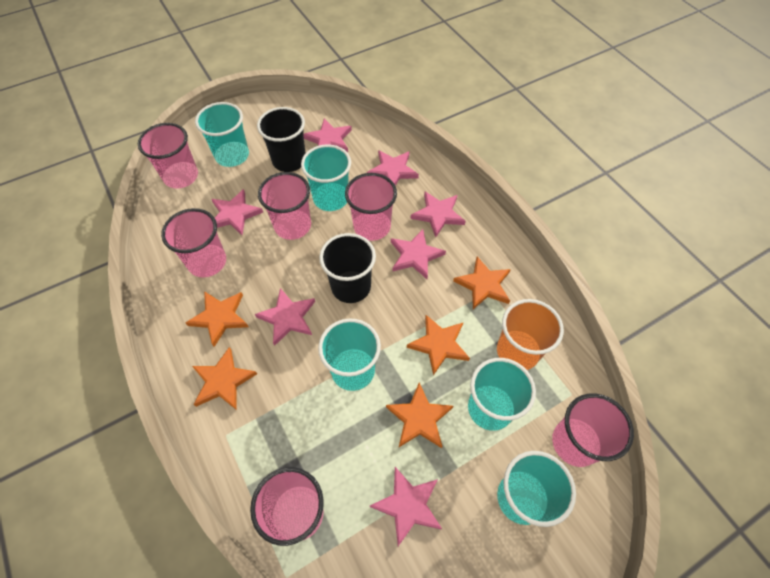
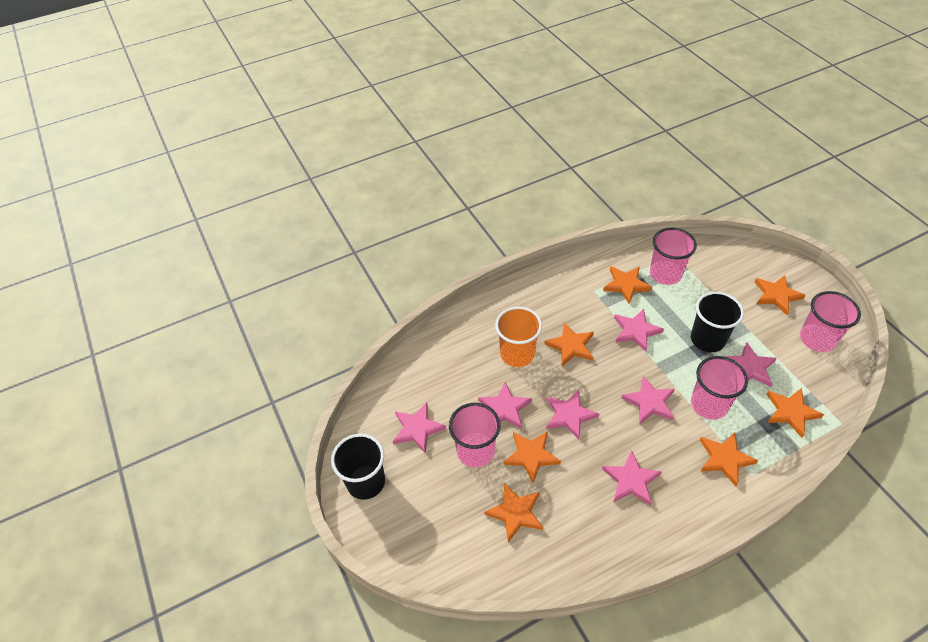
orange star: [186,291,249,347] [192,347,257,410] [386,382,453,448] [407,315,470,375] [453,257,511,309] = 5 -> [484,483,543,542] [503,431,561,483] [544,322,594,366] [603,266,652,304] [700,433,758,486] [755,275,806,315] [767,388,824,438] = 7
pink cup: [138,123,198,189] [161,208,226,278] [250,467,324,546] [258,172,311,240] [345,173,397,241] [552,394,634,467] = 6 -> [449,403,500,468] [650,228,697,285] [691,356,748,420] [800,291,861,352] = 4
turquoise cup: [195,102,249,167] [301,144,351,211] [318,318,381,391] [468,358,536,431] [497,451,576,527] = 5 -> none = 0

